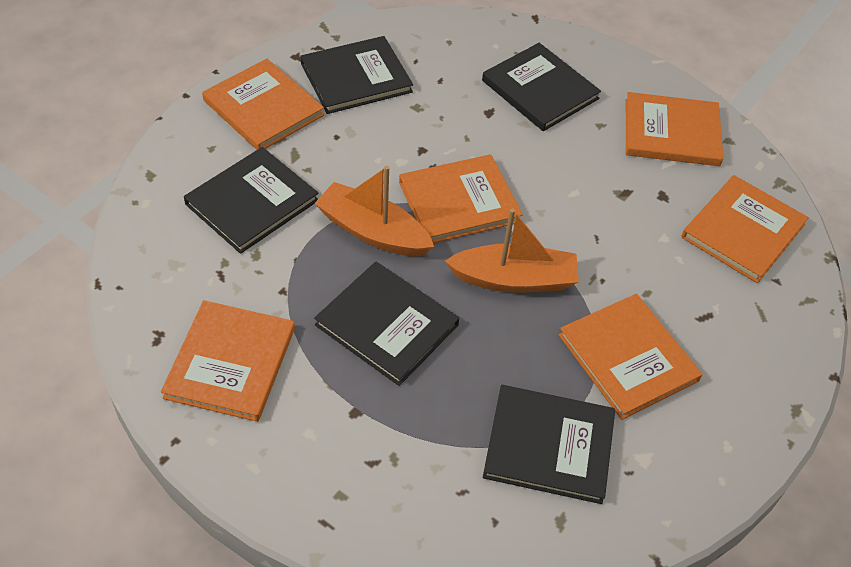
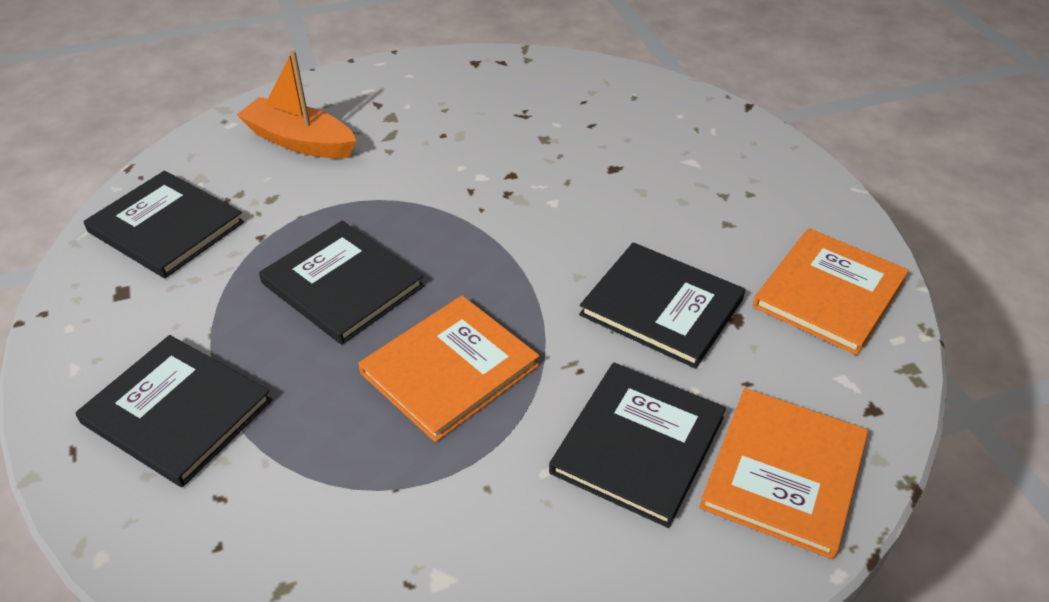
orange boat: [314,166,434,256] [445,208,579,293] = 2 -> [237,51,356,159] = 1
orange book: [161,300,295,422] [202,59,324,150] [399,154,523,243] [559,294,703,420] [626,92,724,166] [681,175,809,283] = 6 -> [358,295,539,442] [699,388,868,559] [753,228,909,355] = 3

